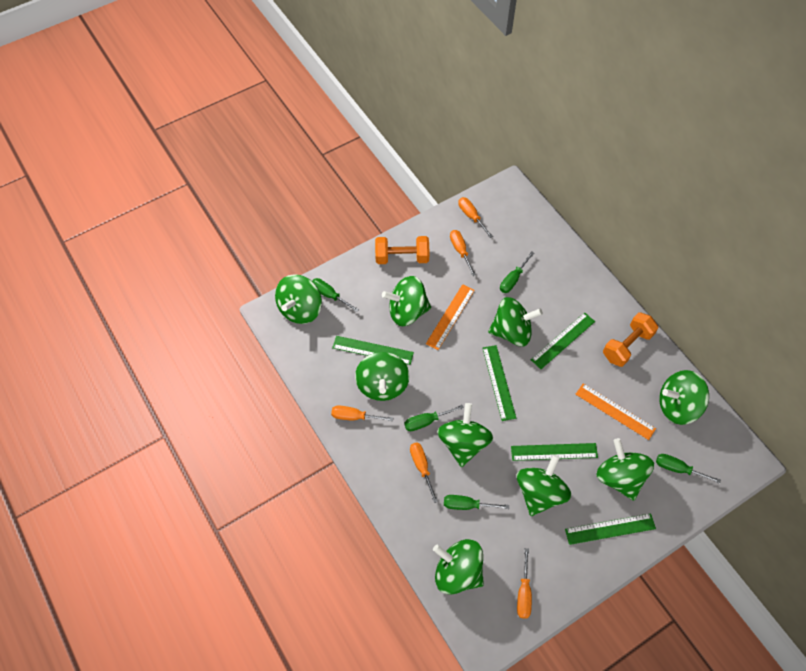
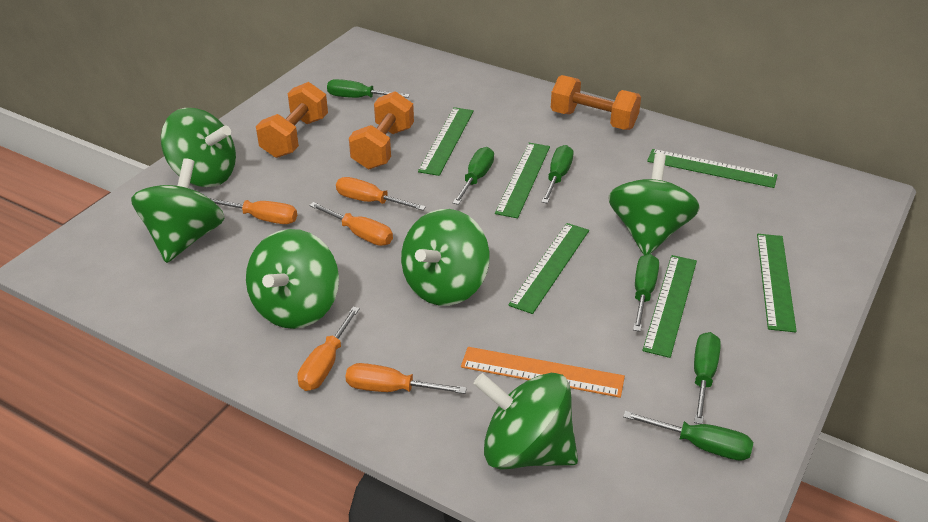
green ruler: [332,336,414,365] [483,345,516,421] [511,443,598,461] [531,312,595,369] [565,513,656,545] = 5 -> [418,107,474,176] [495,143,550,218] [508,223,589,314] [642,255,697,358] [647,149,777,188] [757,234,797,332] = 6
green screwdriver: [312,278,359,312] [404,405,464,431] [444,495,509,510] [500,251,534,293] [656,454,721,484] = 5 -> [327,79,410,98] [453,147,494,205] [542,145,573,203] [623,411,753,461] [633,254,659,332] [694,332,721,424] = 6
green spinning top: [275,274,322,324] [355,352,410,401] [382,276,431,326] [433,539,484,595] [437,403,493,467] [488,297,543,346] [517,455,571,516] [597,438,654,501] [660,370,709,425] = 9 -> [131,158,224,263] [161,108,236,187] [246,229,339,329] [401,209,490,306] [474,373,578,470] [608,153,700,255] = 6
orange dumbbell: [375,236,429,264] [603,312,658,367] = 2 -> [256,82,328,158] [349,91,414,169] [551,75,641,130] = 3
orange ruler: [426,284,475,350] [575,384,656,440] = 2 -> [461,347,625,398] = 1

